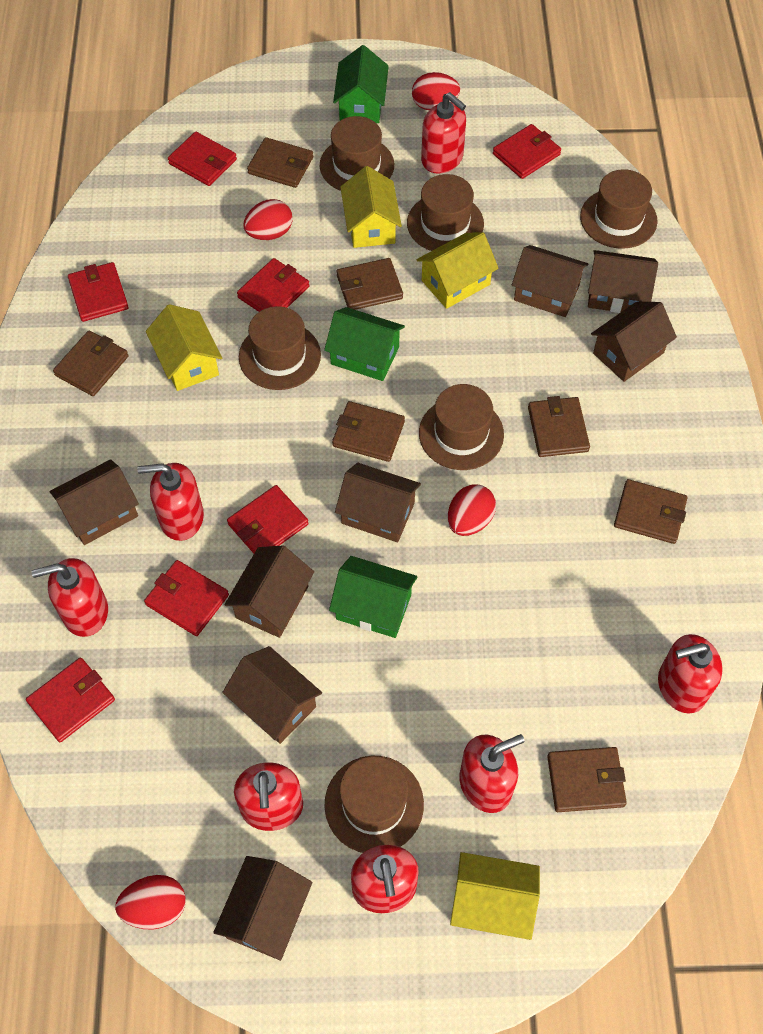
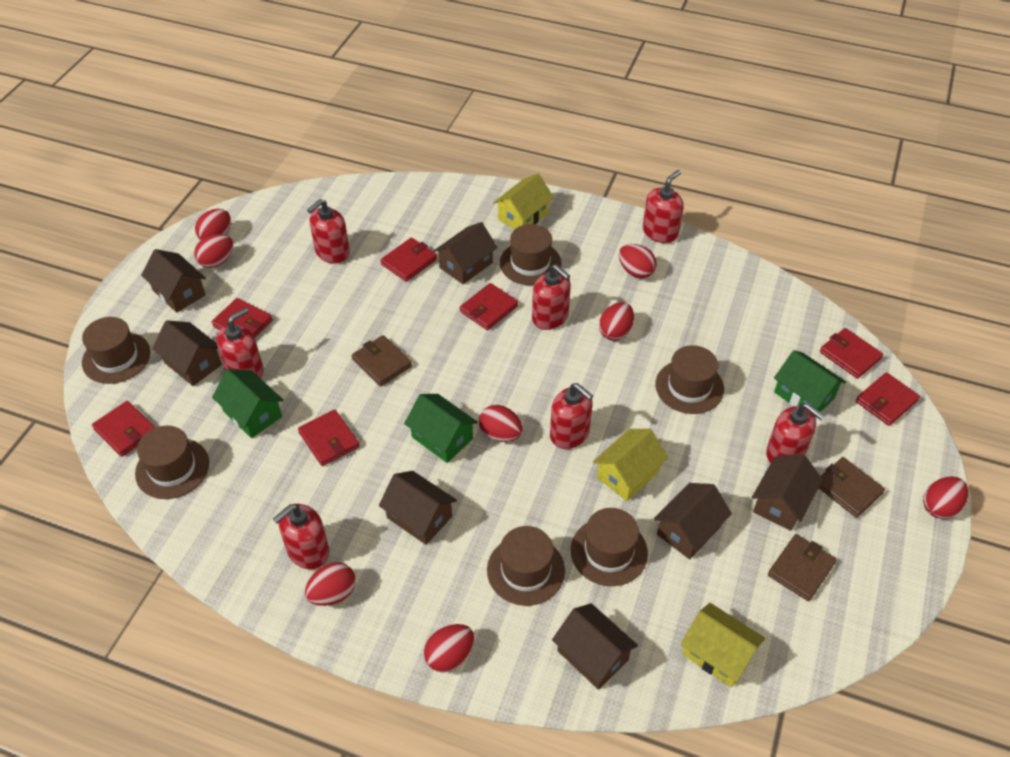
brown house: [50,459,139,545] [213,856,312,961] [222,646,322,744] [224,546,314,638] [335,463,421,542] [512,245,588,317] [588,250,658,313] [591,302,677,382] = 8 -> [141,249,206,313] [152,320,222,386] [379,471,457,545] [434,222,498,284] [552,603,638,690] [654,483,732,559] [752,454,823,531] = 7
brown wallet: [53,330,129,396] [247,137,313,188] [332,401,405,462] [337,258,403,310] [528,396,590,457] [547,747,627,812] [614,479,687,544] = 7 -> [352,335,412,386] [768,534,837,601] [819,457,885,518] = 3
red egg: [115,875,186,929] [243,199,293,240] [412,72,460,110] [448,484,496,536] = 4 -> [194,234,233,268] [195,209,231,240] [305,562,356,606] [424,624,474,673] [479,405,522,442] [599,302,634,340] [619,244,657,278] [923,476,968,519] = 8
yellow house: [146,304,222,391] [340,166,402,248] [416,232,499,309] [450,852,540,940] = 4 -> [493,173,554,229] [593,429,668,501] [681,603,765,687] = 3

